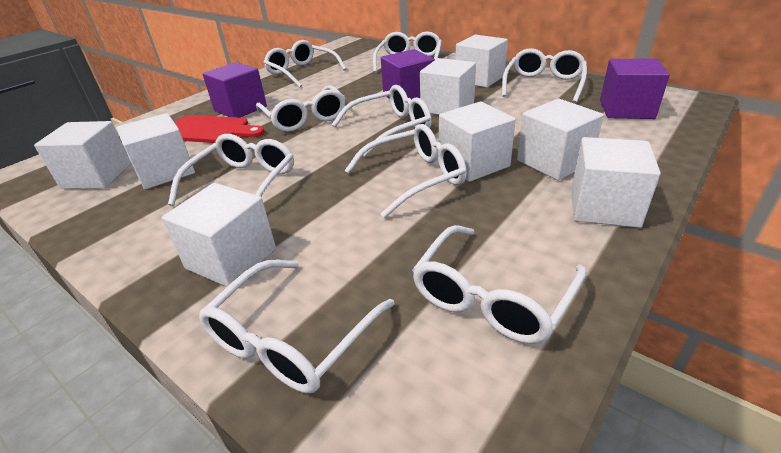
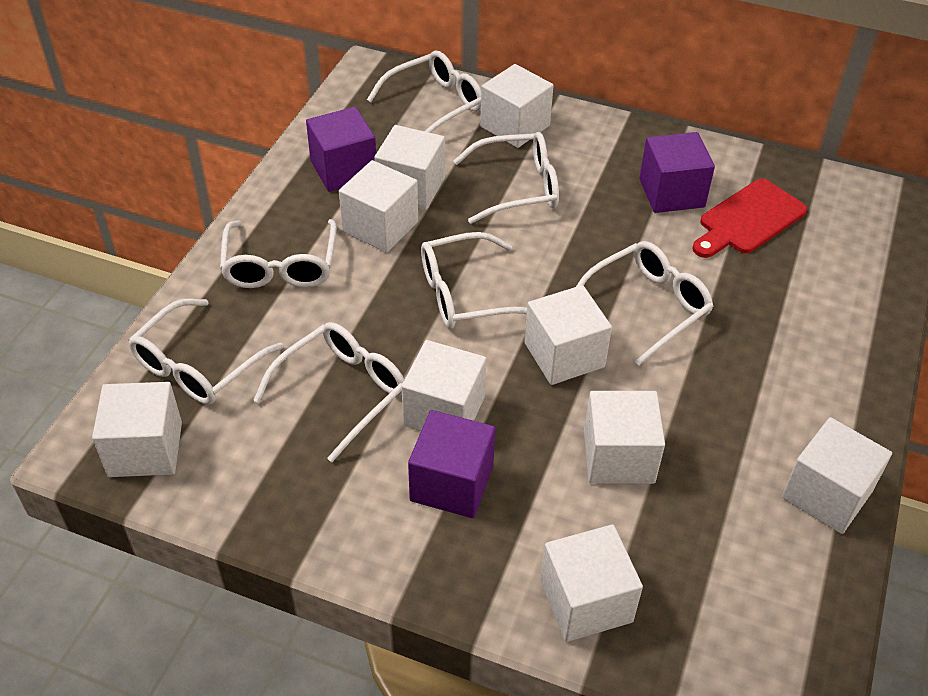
white cube: [34,121,131,189] [116,113,195,189] [162,183,276,287] [420,58,476,115] [439,101,516,182] [455,35,508,88] [517,99,604,180] [571,137,661,228] = 8 -> [92,382,182,477] [339,160,418,252] [374,125,445,210] [402,340,486,431] [480,64,554,148] [525,285,612,385] [540,524,643,642] [584,391,665,484] [782,417,892,534] = 9
white glasses: [168,134,294,206] [199,260,395,393] [256,85,346,132] [264,40,346,87] [332,85,432,156] [344,124,467,218] [373,31,442,73] [412,225,587,344] [502,48,587,103] = 9 -> [128,298,284,405] [220,219,337,288] [253,322,404,462] [367,51,481,133] [421,232,527,329] [453,132,559,224] [576,241,714,366] = 7

